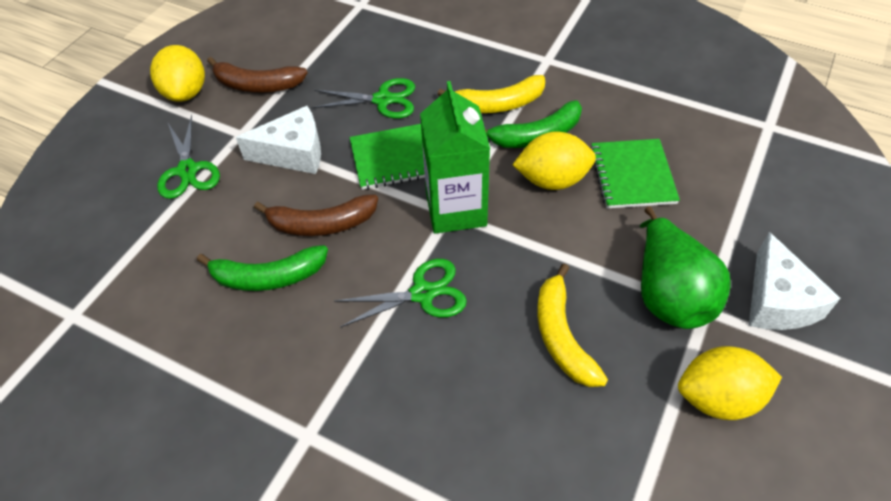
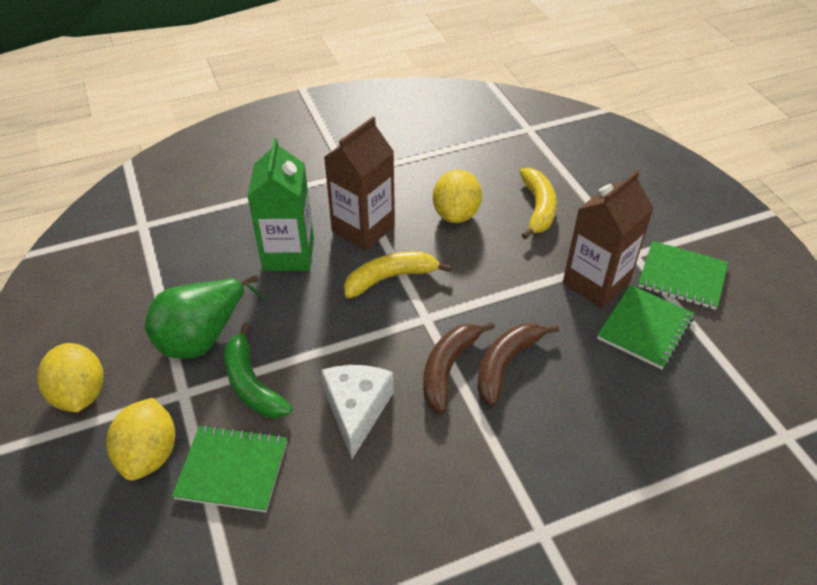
brown carton: none = 0 -> [324,117,395,251] [563,170,654,308] = 2
green banana: [197,245,328,291] [485,100,582,148] = 2 -> [224,323,293,418] = 1
green notebook: [350,124,425,190] [591,139,680,208] = 2 -> [172,425,287,512] [597,285,694,370] [638,241,728,310] = 3
green scissors: [157,115,220,199] [311,78,415,119] [334,259,467,327] = 3 -> none = 0
white cheese: [236,106,321,174] [749,232,840,330] = 2 -> [321,365,394,459] = 1

